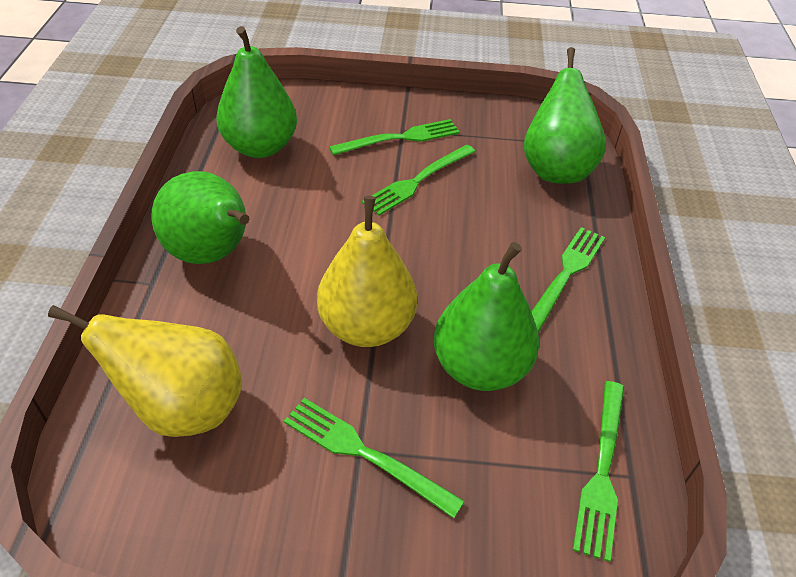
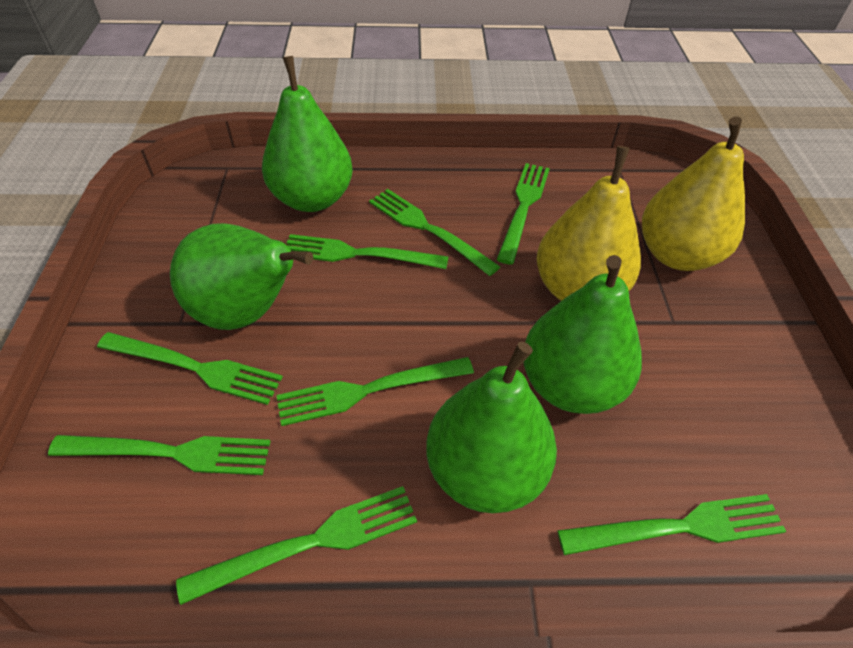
green fork: [284,398,465,518] [329,119,460,156] [362,144,476,216] [531,227,605,333] [573,381,624,562] = 5 -> [48,435,271,475] [97,332,283,405] [176,486,417,605] [276,357,474,426] [287,234,448,269] [369,189,500,276] [497,163,550,265] [557,494,787,555] = 8

